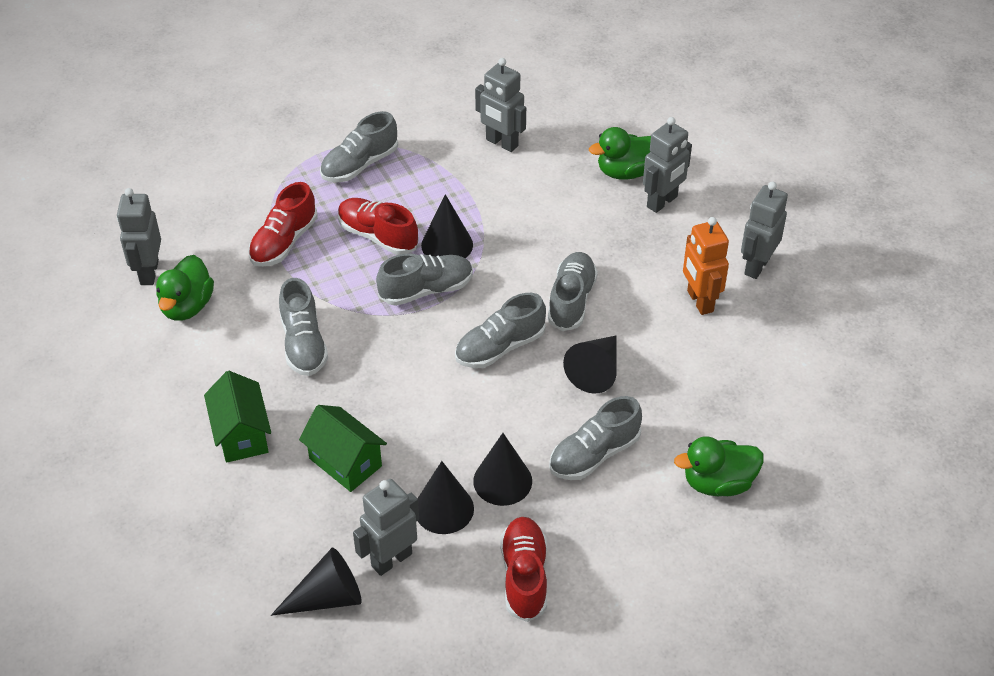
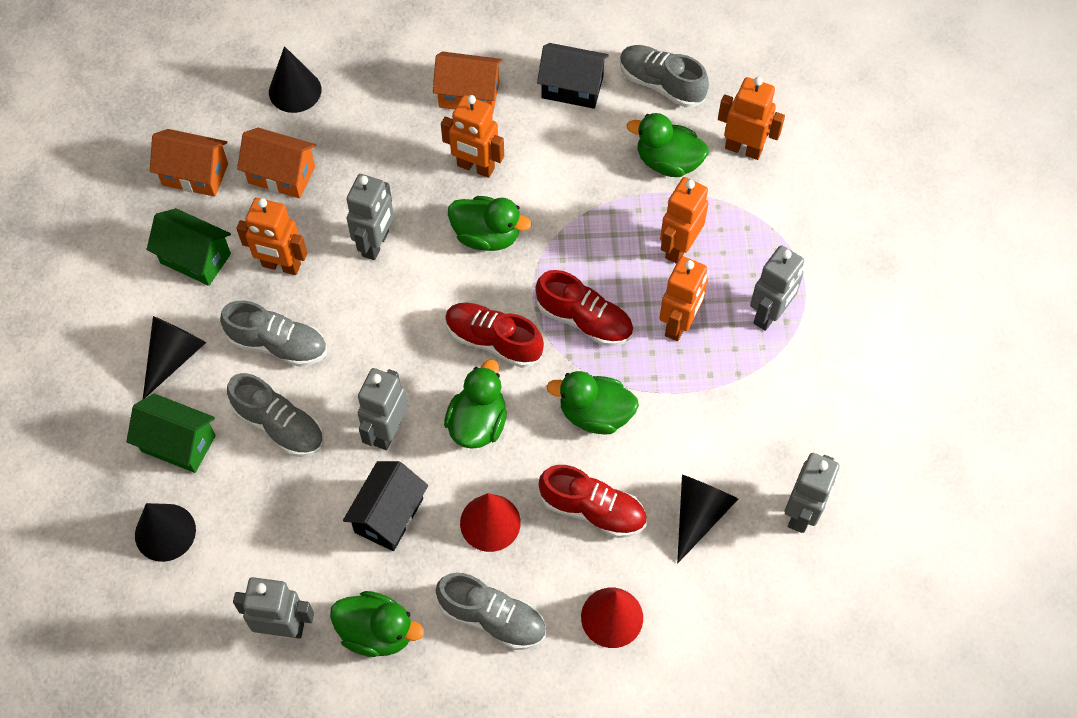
black cone: [271,548,362,616] [418,461,474,534] [421,194,473,258] [473,433,532,506] [563,336,617,394] = 5 -> [135,503,196,562] [143,316,206,399] [269,46,322,113] [677,475,738,564] = 4
black house: none = 0 -> [343,461,428,551] [537,43,609,109] = 2
green duck: [156,255,214,320] [589,127,651,180] [674,436,764,496] = 3 -> [330,591,424,657] [444,360,507,449] [448,196,531,251] [546,371,639,435] [627,113,709,177] = 5
grey shoe: [279,278,328,376] [320,111,398,182] [376,253,473,306] [455,293,546,368] [548,252,598,331] [549,396,642,480] = 6 -> [220,300,327,367] [227,373,324,457] [436,573,546,650] [620,45,709,108] = 4
orange house: none = 0 -> [150,129,228,197] [237,128,316,198] [433,52,503,114] = 3
orange robot: [683,217,729,315] = 1 -> [236,198,307,275] [441,95,504,178] [659,256,708,341] [660,177,708,264] [718,77,785,160] = 5
red cone: none = 0 -> [460,493,521,552] [581,588,643,648] = 2

